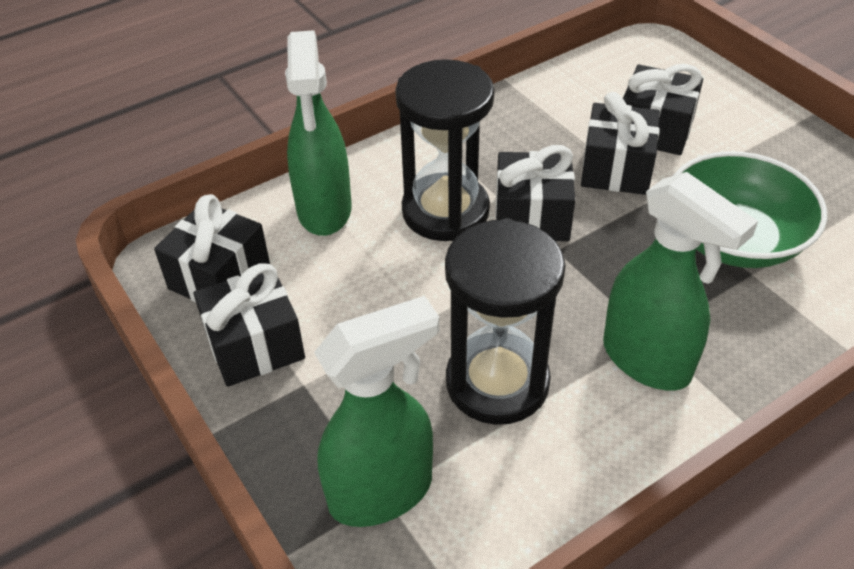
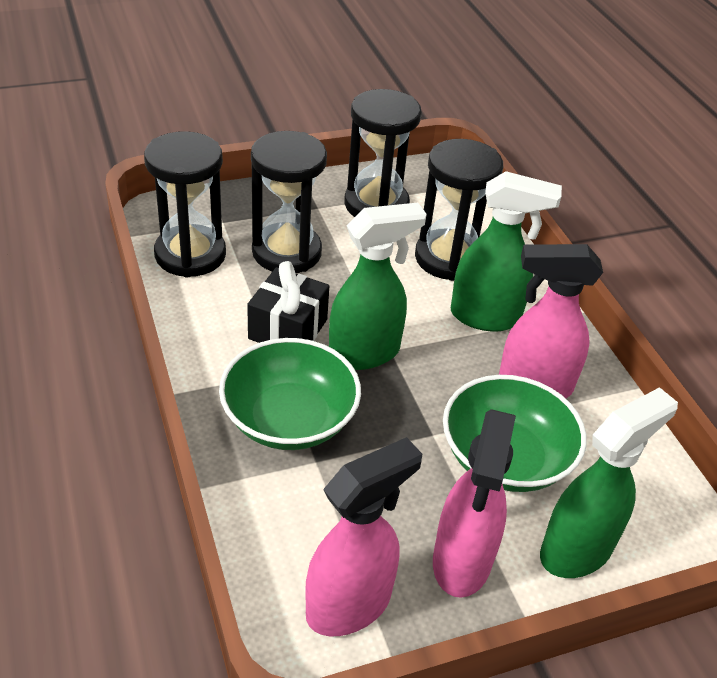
black gift: [154,194,270,302] [193,263,305,387] [495,145,575,241] [581,92,660,195] [623,64,703,155] = 5 -> [247,261,329,343] = 1
black hourglass: [395,59,495,241] [445,218,566,425] = 2 -> [144,131,226,278] [251,131,327,273] [344,89,422,217] [415,139,503,281] = 4
green bowl: [673,151,827,268] = 1 -> [219,338,361,450] [443,375,587,492] = 2
pink spray bottle: none = 0 -> [305,437,422,636] [433,409,516,598] [499,244,603,398] = 3

